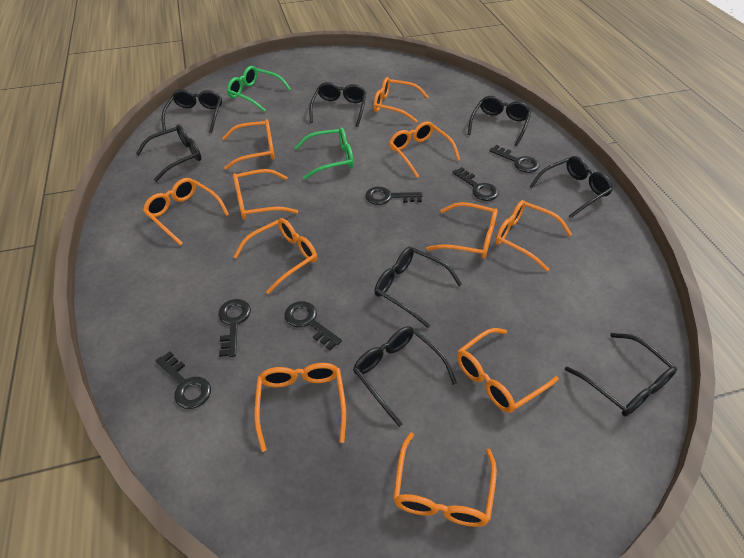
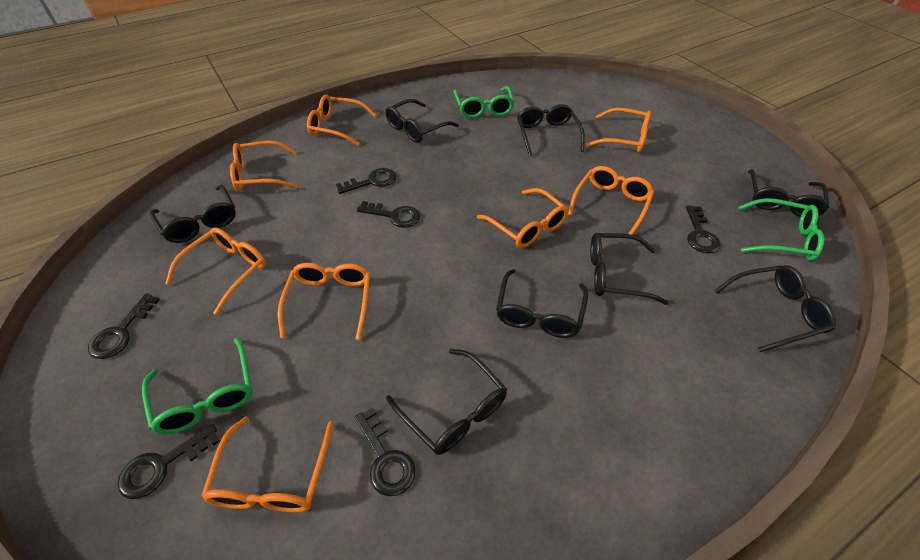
green glasses: [227,66,291,112] [295,127,354,180] = 2 -> [142,338,253,435] [453,86,515,118] [738,198,825,261] = 3
orange glasses: [143,178,229,246] [222,119,275,170] [233,169,298,220] [234,218,317,294] [254,363,346,452] [373,77,429,123] [389,121,460,177] [393,432,497,527] [426,202,498,259] [457,328,559,413] [495,200,572,272] = 11 -> [165,227,266,315] [201,417,333,512] [230,141,297,191] [277,263,370,340] [307,94,376,146] [477,188,568,248] [568,166,654,235] [587,108,651,153] = 8

